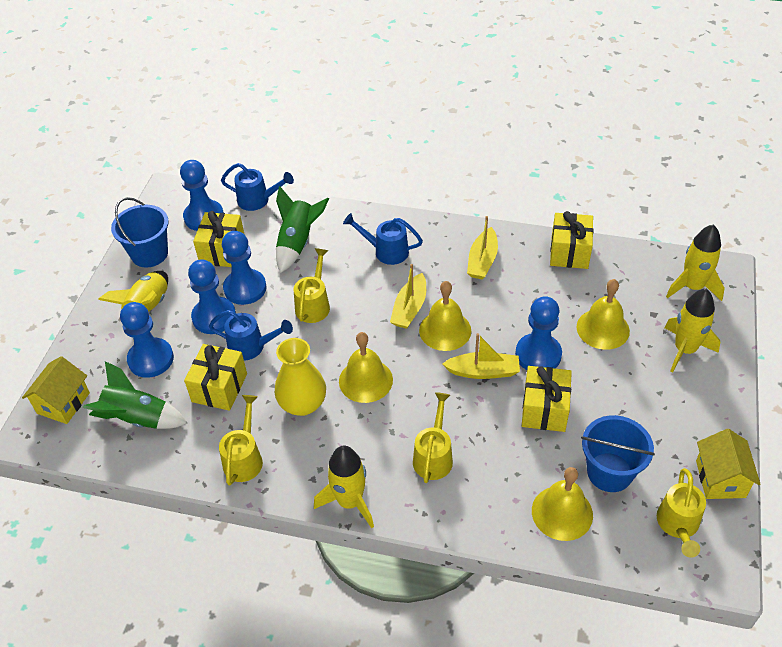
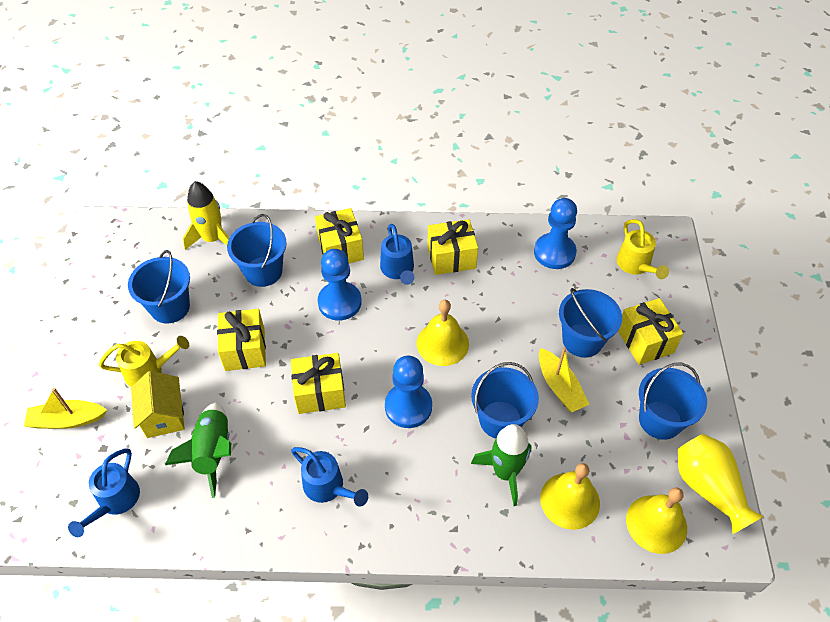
blue bucket: [111,197,169,268] [581,415,655,492] = 2 -> [128,250,190,324] [227,214,287,287] [471,362,539,438] [559,288,622,358] [639,363,707,440] = 5
blue pawn: [120,302,174,378] [180,160,224,231] [188,259,236,334] [222,231,267,305] [515,296,562,370] = 5 -> [318,249,362,320] [385,356,432,428] [534,198,577,269] = 3
yellow bell: [339,332,393,403] [419,281,471,351] [532,467,593,541] [576,279,630,350] = 4 -> [417,300,469,366] [540,463,600,530] [626,487,687,554] = 3
yellow boat: [390,264,426,329] [442,333,520,379] [467,216,498,280] = 3 -> [24,388,107,429] [539,347,590,412] = 2
yellow gift: [184,344,247,411] [193,211,245,267] [522,366,572,432] [550,211,594,269] = 4 -> [217,309,266,371] [291,353,346,414] [315,208,364,264] [427,219,478,275] [618,298,684,365] = 5
yellow house: [22,356,90,424] [696,429,761,499] = 2 -> [131,371,185,438] = 1
yellow rocket: [98,271,168,342] [314,446,374,528] [664,289,720,373] [666,225,725,301] = 4 -> [183,181,230,250] = 1
yellow watering can: [219,395,263,485] [293,248,330,323] [413,392,453,483] [657,468,706,558] = 4 -> [99,336,189,387] [617,219,669,279] = 2

